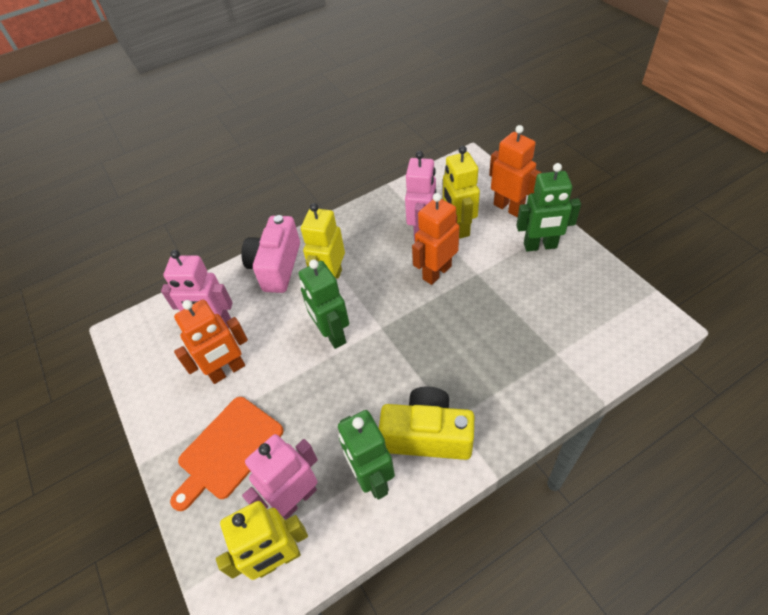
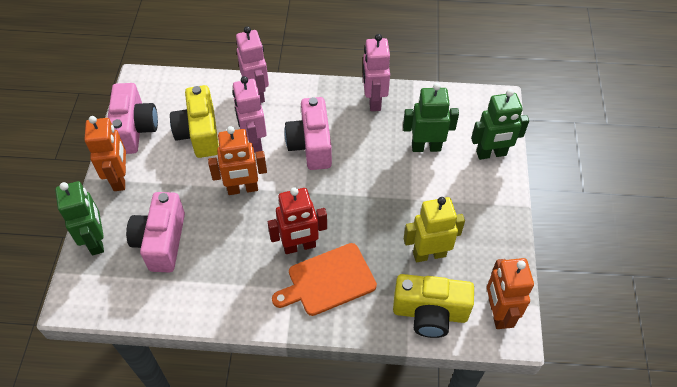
pink camera: [241,215,300,293] = 1 -> [108,83,158,154] [126,192,185,272] [284,97,332,170] = 3
red robot: none = 0 -> [268,187,327,254] = 1
yellow camera: [379,387,474,460] = 1 -> [170,85,219,158] [393,274,474,338] = 2
yellow robot: [216,501,308,580] [301,203,345,279] [443,146,480,239] = 3 -> [404,197,465,262] = 1

